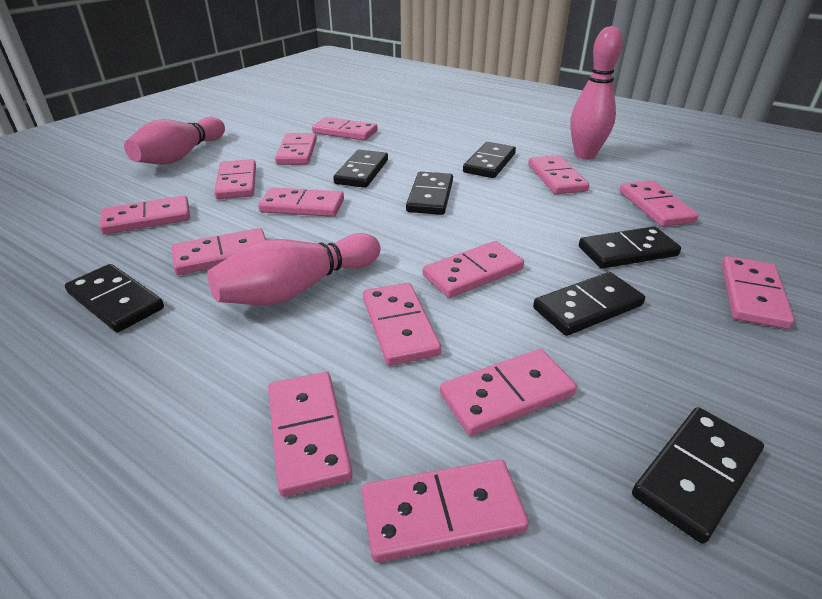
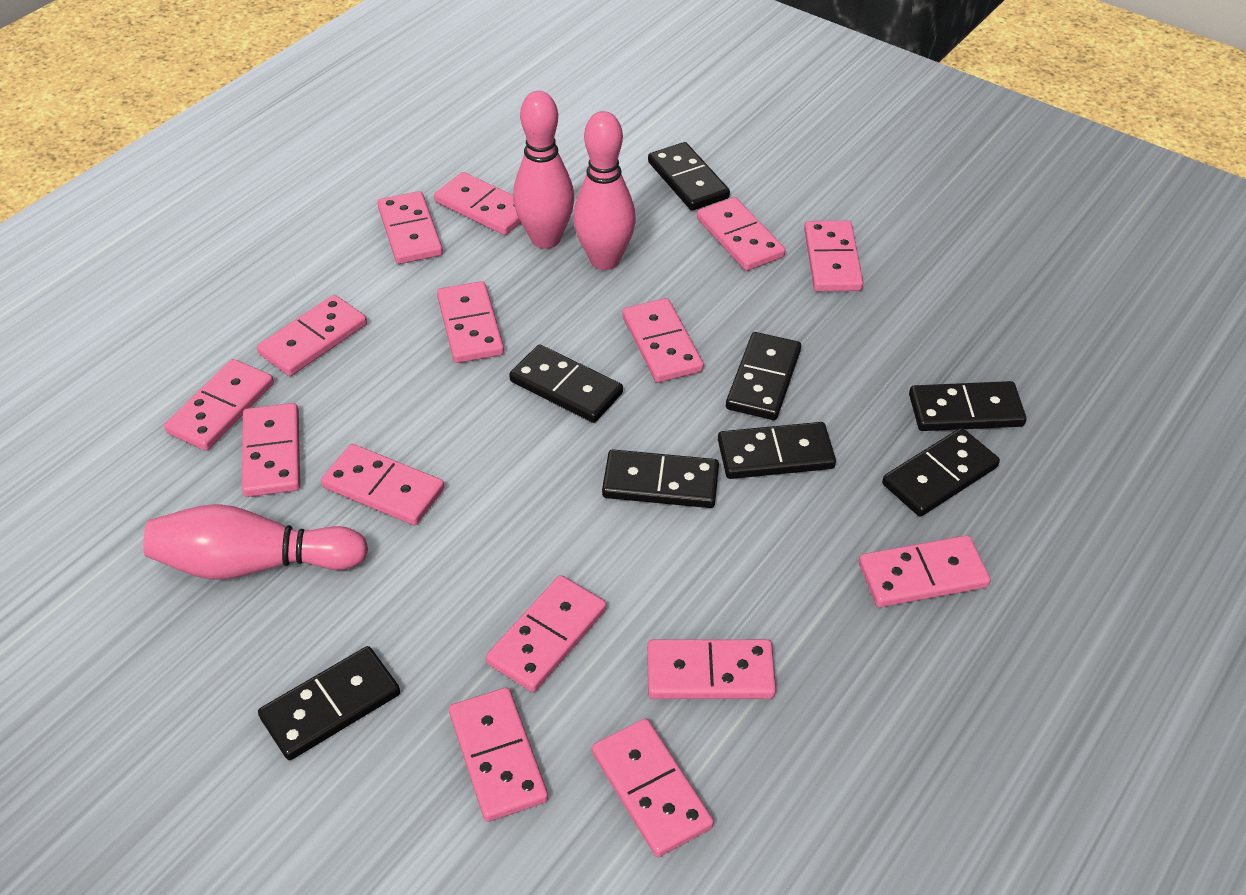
black domino: [65,264,164,332] [333,150,388,188] [406,172,453,215] [463,142,516,178] [533,272,645,336] [579,226,681,269] [632,407,764,543] = 7 -> [258,646,400,760] [509,345,623,423] [602,450,719,508] [648,142,730,210] [718,422,836,479] [726,332,801,420] [882,428,1000,517] [909,381,1026,431] = 8
pink domino: [99,196,190,234] [172,228,266,275] [214,159,256,199] [258,187,344,217] [268,372,353,497] [275,133,317,165] [312,117,378,140] [362,459,529,563] [363,283,441,366] [423,241,524,298] [440,349,577,436] [528,155,589,194] [620,180,699,227] [721,256,795,329] = 14 -> [164,359,274,451] [242,403,300,497] [257,295,367,376] [321,444,444,525] [377,191,443,264] [434,172,521,235] [437,281,504,363] [449,687,548,822] [486,575,606,692] [592,718,714,857] [622,298,704,383] [647,639,776,699] [697,197,785,271] [804,221,863,291] [859,535,991,607] = 15

